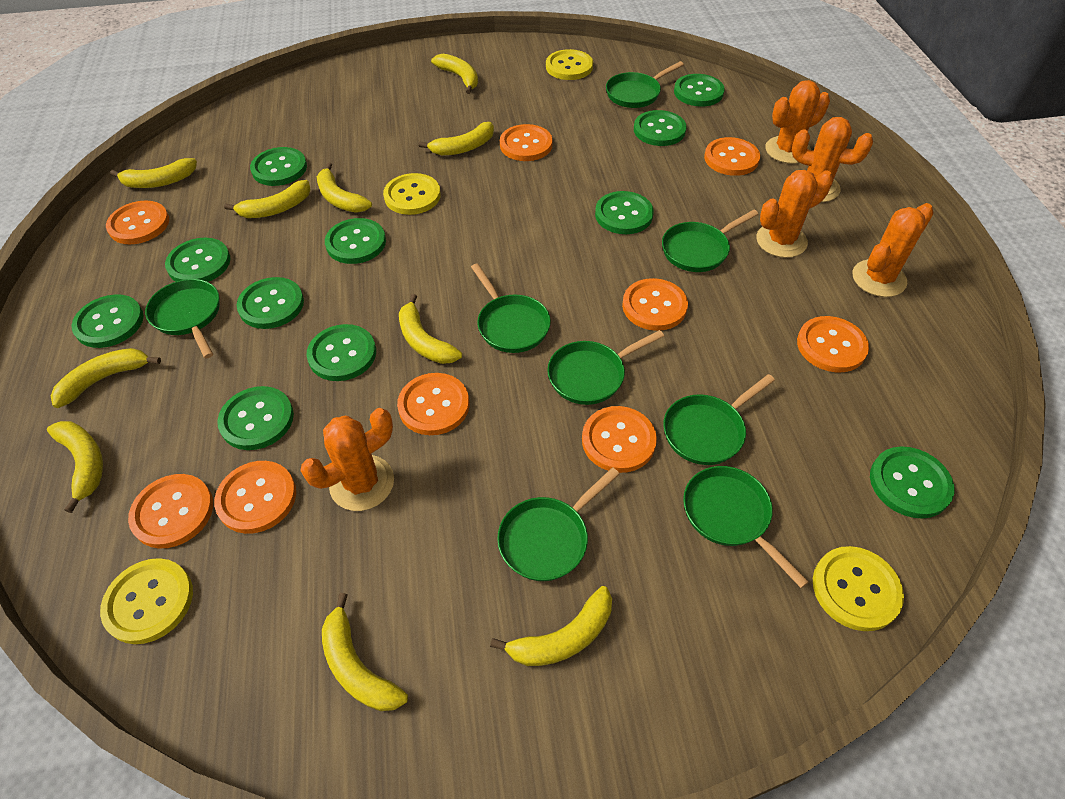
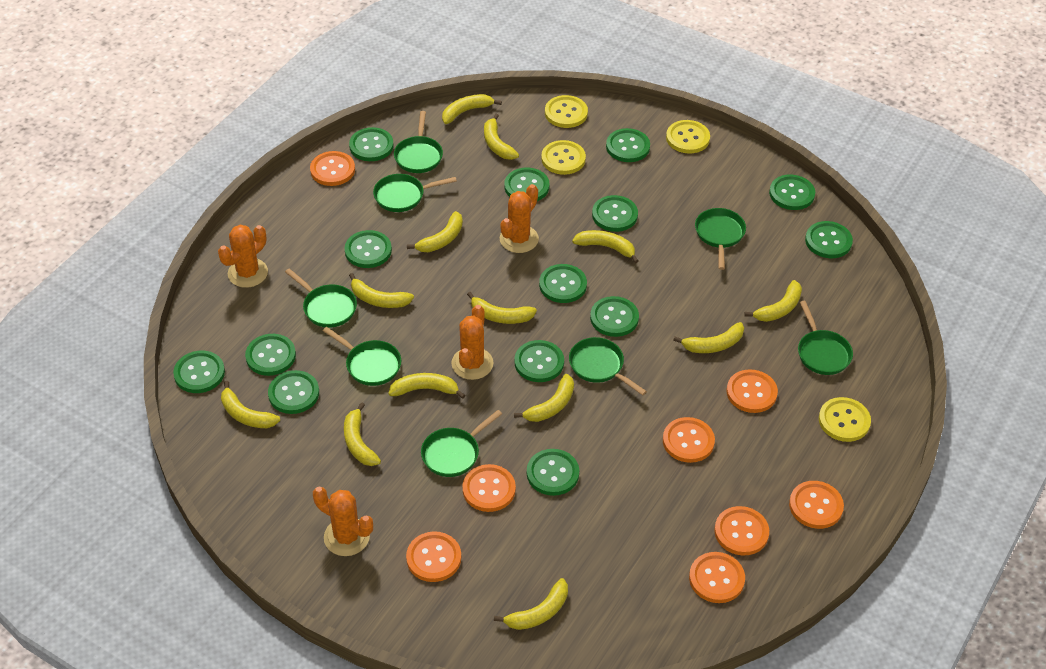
green button: [72,294,144,348] [165,238,231,282] [217,386,294,450] [237,277,304,329] [250,147,307,186] [307,324,376,381] [325,218,386,264] [595,191,654,234] [634,110,687,146] [674,74,725,106] [870,446,954,519] = 11 -> [173,351,225,393] [245,334,296,376] [268,370,319,414] [344,230,392,268] [349,127,394,161] [505,167,549,201] [514,340,564,382] [527,449,579,496] [539,264,587,303] [590,296,639,337] [592,195,638,232] [606,128,650,162] [769,175,815,210] [805,221,853,258] = 14
orange button: [106,201,169,244] [128,474,213,548] [214,461,296,534] [397,373,469,435] [500,124,553,161] [582,406,657,473] [622,278,688,331] [704,137,760,176] [797,316,869,372] = 9 -> [310,151,355,186] [406,531,461,582] [462,464,516,512] [663,417,715,463] [689,552,745,603] [714,506,769,556] [727,369,778,413] [789,481,844,529] = 8
orange cactus: [300,408,394,511] [756,170,833,258] [765,80,830,164] [792,117,873,202] [852,203,934,297] = 5 -> [218,225,268,288] [313,487,373,556] [451,305,494,380] [500,184,539,253] = 4
yellow banana: [47,421,103,513] [51,348,161,408] [110,158,197,188] [224,180,311,218] [317,163,372,212] [322,593,408,711] [399,294,462,364] [419,122,494,155] [431,54,478,94] [490,586,612,666] = 10 -> [221,381,280,428] [344,402,381,466] [349,273,414,308] [389,373,465,399] [407,211,463,252] [442,94,502,124] [467,292,537,324] [484,114,519,160] [494,578,568,630] [514,374,574,422] [572,230,638,263] [673,322,744,353] [744,280,802,322] = 13

